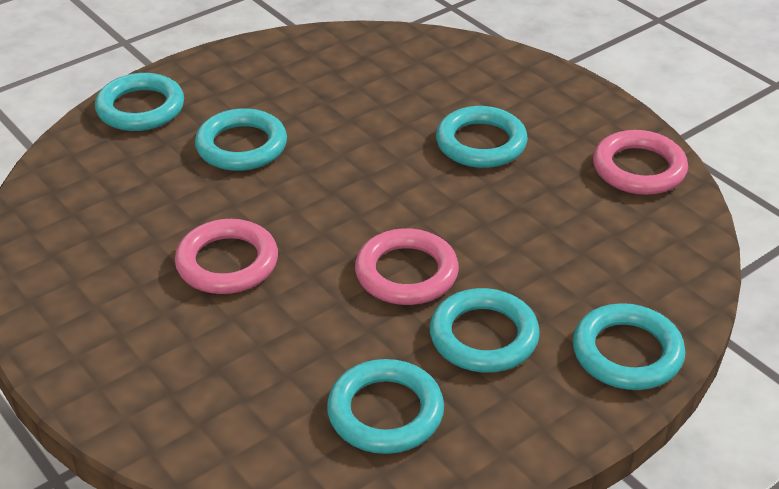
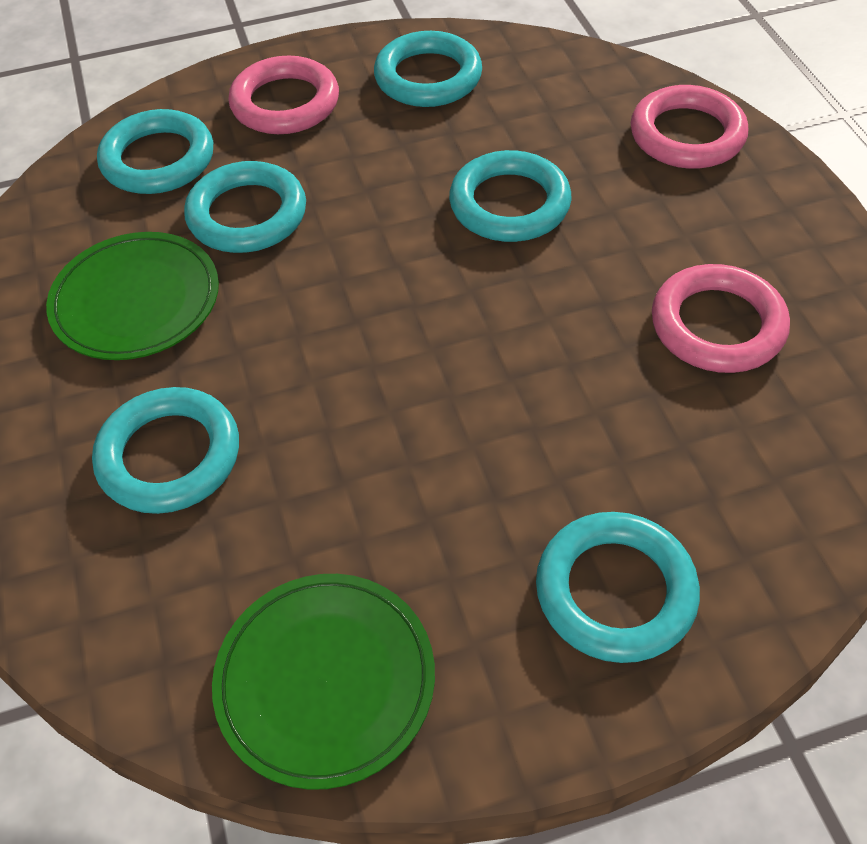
green plate: none = 0 -> [46,232,219,360] [212,574,435,790] = 2

